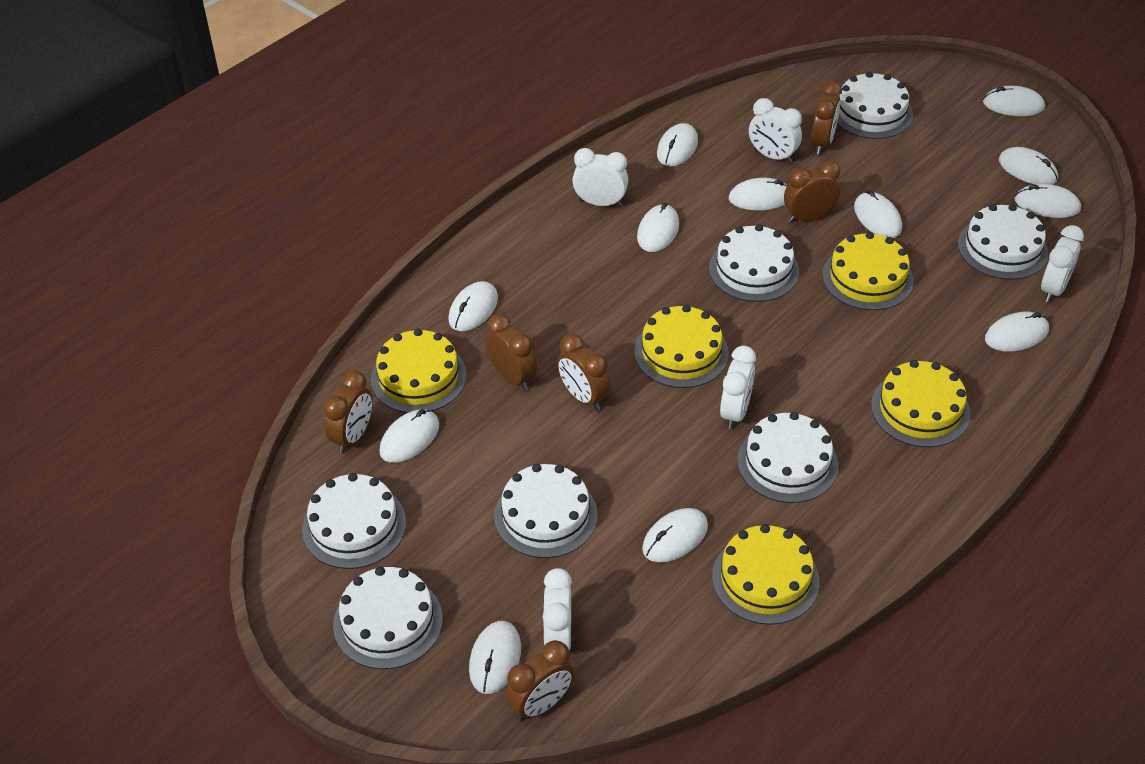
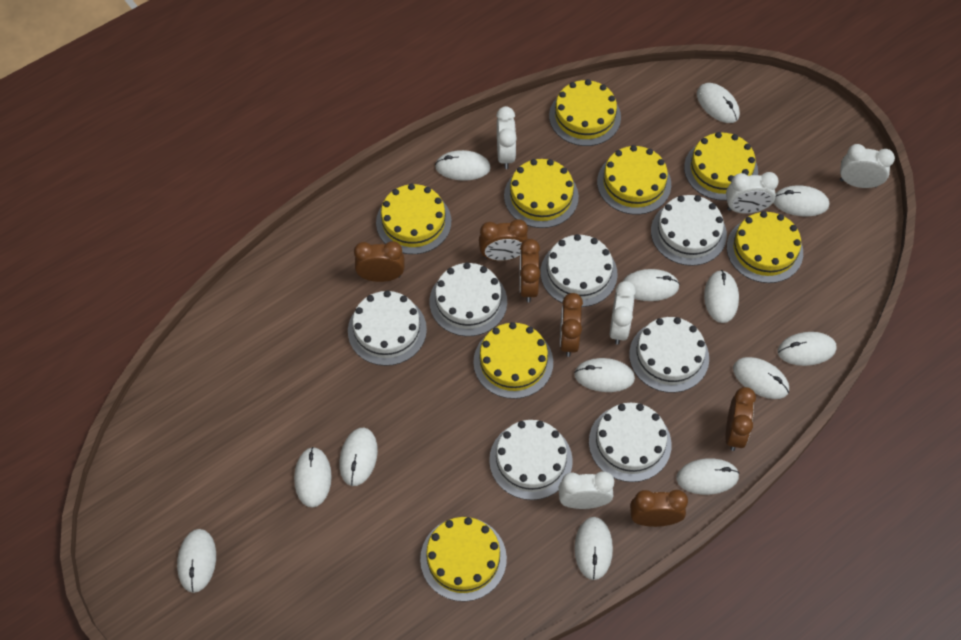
white mouse: [379,409,439,463] [448,281,498,331] [469,621,521,694] [637,203,679,252] [642,508,708,562] [657,123,698,167] [729,178,788,211] [854,190,902,238] [983,86,1045,116] [985,312,1049,352] [999,147,1058,184] [1015,184,1081,218] = 12 -> [177,529,216,593] [294,447,332,508] [339,428,378,486] [435,150,491,181] [574,358,635,392] [575,517,613,580] [623,269,680,301] [676,458,740,495] [697,83,740,123] [704,270,739,323] [733,357,789,399] [773,185,829,217] [778,332,836,366] = 13
yellow cake: [371,329,467,413] [634,305,729,388] [712,524,820,625] [822,232,914,310] [871,360,971,447] = 5 -> [376,184,451,254] [420,517,507,602] [473,322,553,399] [504,159,579,228] [549,79,621,146] [597,145,671,215] [684,132,758,201] [727,211,803,283] = 8

